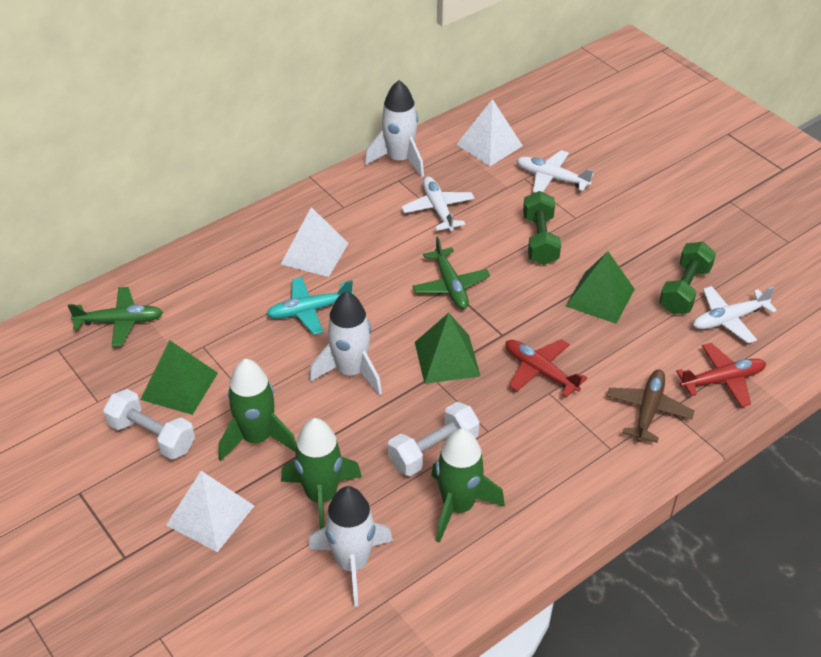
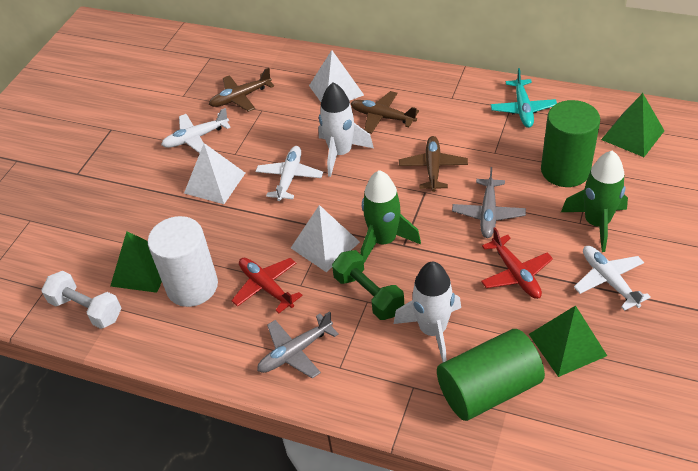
brown plane: [607,370,694,443] = 1 -> [209,68,274,112] [351,91,419,134] [399,136,468,192] = 3
green cylinder: none = 0 -> [437,329,545,421] [541,100,600,187] = 2
green dumbbell: [523,191,561,265] [659,242,716,314] = 2 -> [332,250,404,320] = 1
green plane: [68,287,163,347] [412,237,490,309] = 2 -> none = 0
green rocket: [219,359,296,461] [281,418,362,529] [431,428,505,543] = 3 -> [361,170,421,263] [561,151,628,252] = 2
grey plane: none = 0 -> [257,311,338,379] [452,167,526,238] = 2
white cylinder: none = 0 -> [148,216,218,307] = 1
white dumbbell: [103,389,195,460] [388,402,480,476] = 2 -> [42,271,122,329] = 1
white rocket: [309,291,382,395] [309,486,393,607] [365,80,424,178] = 3 -> [319,82,374,177] [394,261,461,362] = 2

